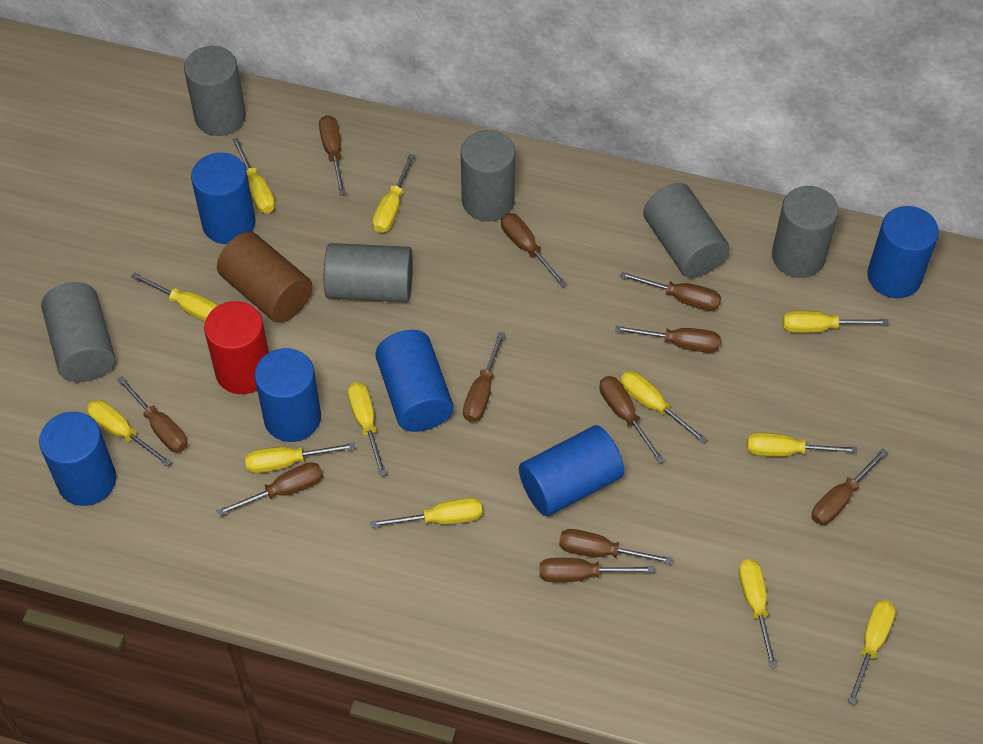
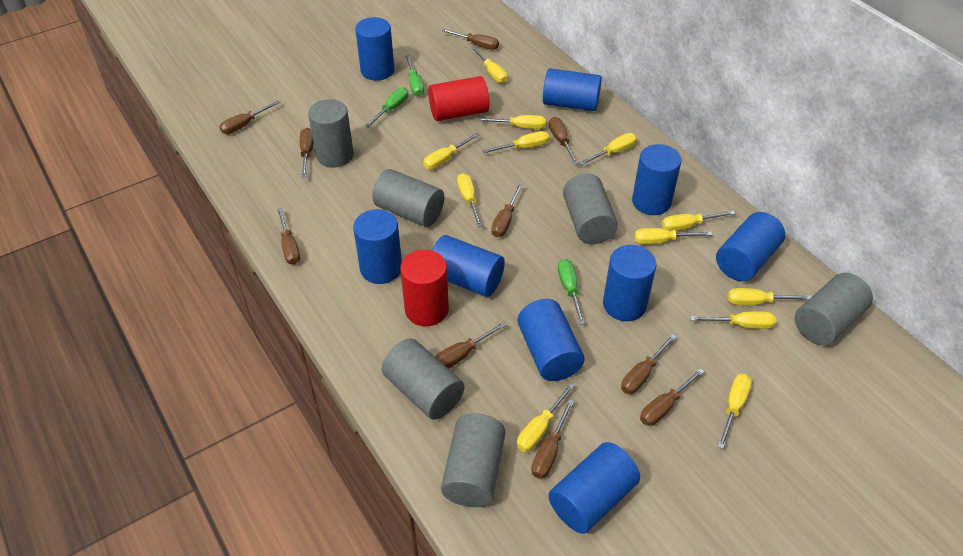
blue cylinder: [39,412,116,506] [191,153,255,244] [254,348,321,442] [375,330,454,432] [519,425,624,516] [867,206,939,298] = 6 -> [353,209,402,284] [355,17,394,80] [432,235,505,297] [517,299,585,381] [543,68,602,111] [548,442,640,534] [603,245,656,321] [632,144,682,215] [716,212,785,281] = 9
brown cylinder: [217,232,312,323] = 1 -> none = 0
brown screwdriver: [117,376,187,453] [217,462,323,516] [319,115,346,194] [463,332,505,422] [501,213,567,287] [540,558,654,582] [559,529,672,564] [599,376,664,463] [615,325,720,353] [620,272,721,311] [811,448,888,525] = 11 -> [220,100,280,134] [277,208,300,265] [300,128,314,178] [435,322,506,369] [442,29,499,50] [491,184,523,237] [531,400,574,479] [549,117,578,165] [621,334,676,394] [640,368,705,426] = 10
green screwdriver: none = 0 -> [365,87,409,128] [405,55,424,96] [558,259,585,325] = 3
red cylinder: [204,301,269,394] = 1 -> [400,250,449,326] [428,76,490,121] = 2

